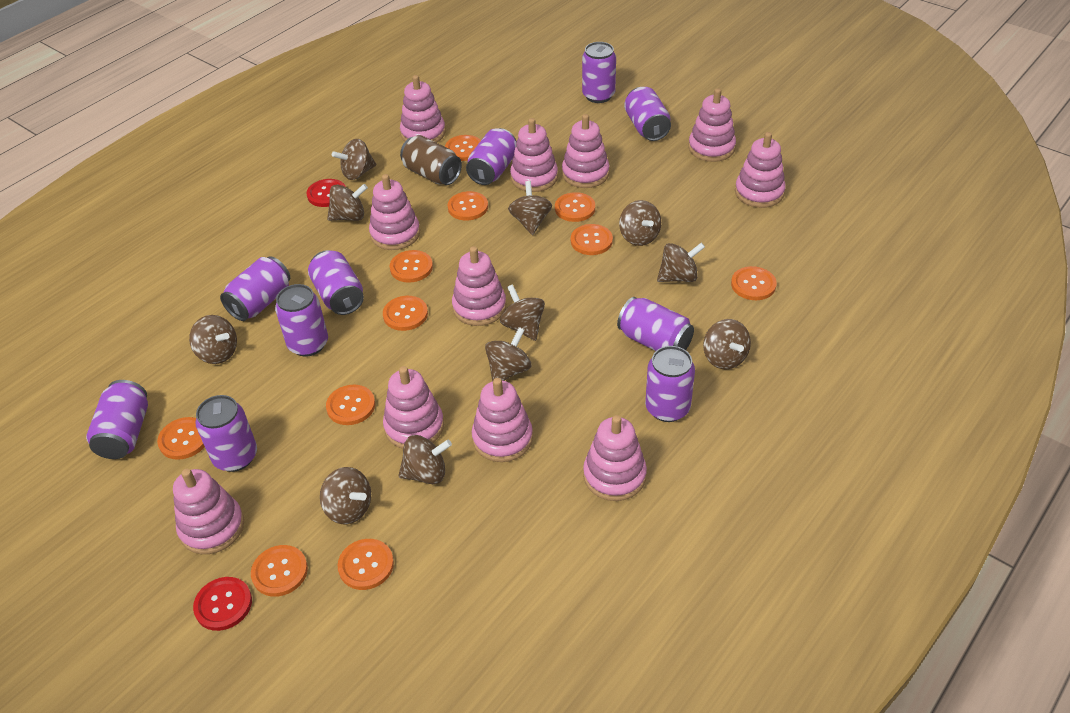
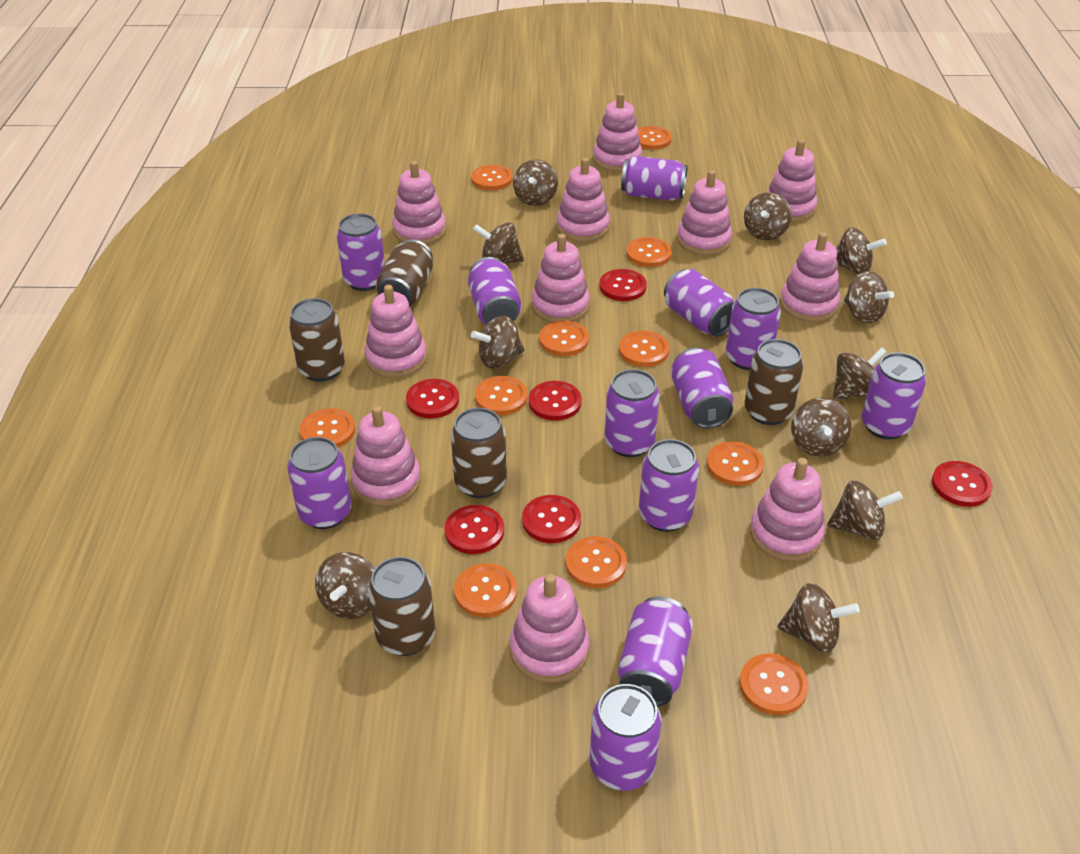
brown can: [400,135,462,185] = 1 -> [289,298,345,382] [368,557,435,656] [375,239,433,306] [451,408,507,498] [745,339,803,425] = 5
purple can: [86,380,148,459] [195,395,257,472] [220,256,290,321] [275,284,328,357] [308,250,364,315] [466,128,516,185] [582,42,616,103] [617,297,694,351] [624,87,671,141] [645,346,695,422] = 10 -> [287,437,352,529] [337,213,385,291] [468,257,522,325] [590,684,662,791] [605,369,660,457] [618,596,693,706] [621,156,688,201] [639,439,699,532] [664,269,734,337] [671,348,733,429] [726,288,781,370] [862,352,926,440] = 12
red button: [193,577,252,631] [306,179,346,207] = 2 -> [406,379,459,419] [444,505,504,554] [522,495,581,543] [529,381,582,421] [599,269,647,301] [932,461,993,507] = 6

